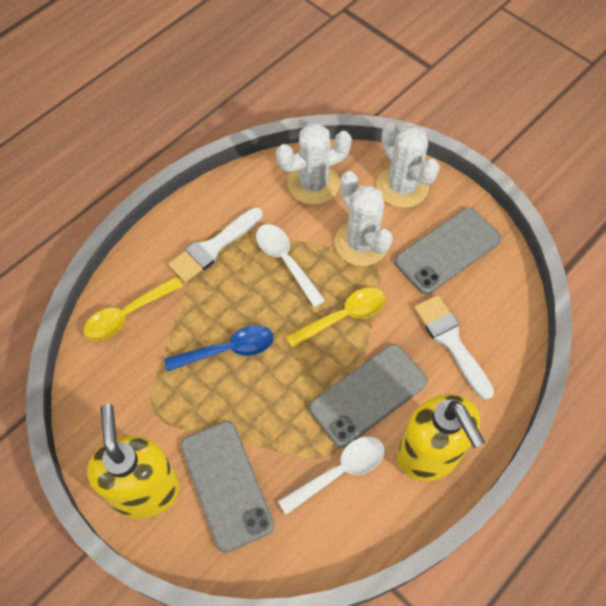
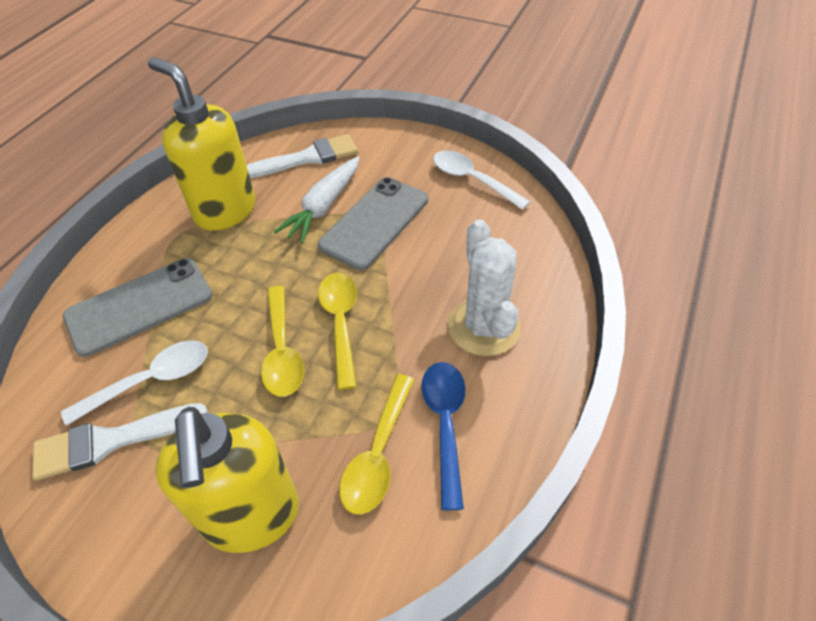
grey phone: [181,421,274,553] [309,344,428,448] [394,207,501,294] = 3 -> [63,258,212,357] [318,177,428,270] = 2
white cactus: [276,123,352,205] [335,171,393,266] [377,123,440,208] = 3 -> [448,219,521,356] = 1
white carrot: none = 0 -> [274,156,359,243] = 1
yellow spoon: [84,276,183,341] [286,287,385,348] = 2 -> [261,286,304,397] [318,273,357,390] [339,374,414,515] = 3

